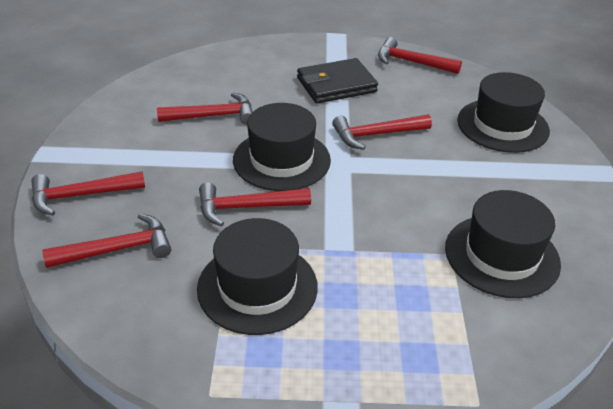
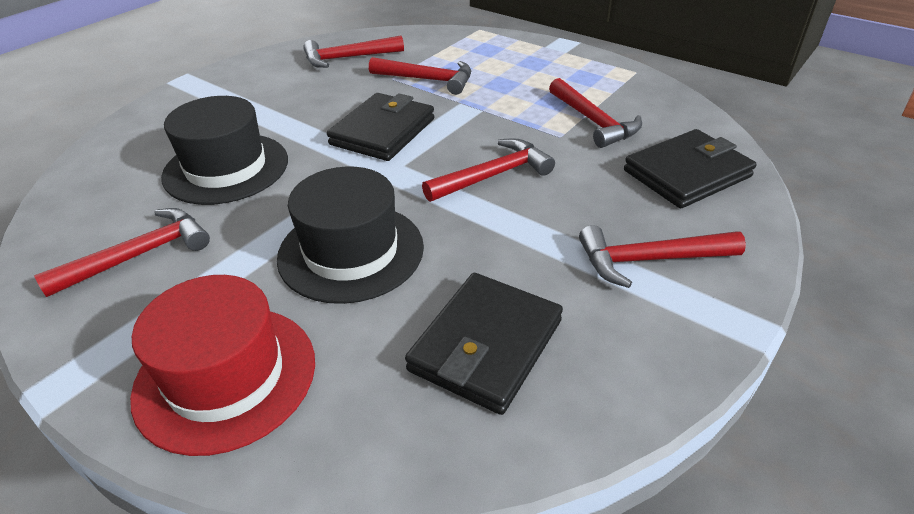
black hat: [197,218,318,335] [233,103,331,191] [445,190,561,298] [457,72,550,153] = 4 -> [161,96,288,205] [277,167,424,304] = 2
black wallet: [297,58,378,104] = 1 -> [327,93,434,161] [405,273,563,415] [624,129,756,209] = 3
red hat: none = 0 -> [130,275,315,456] = 1

